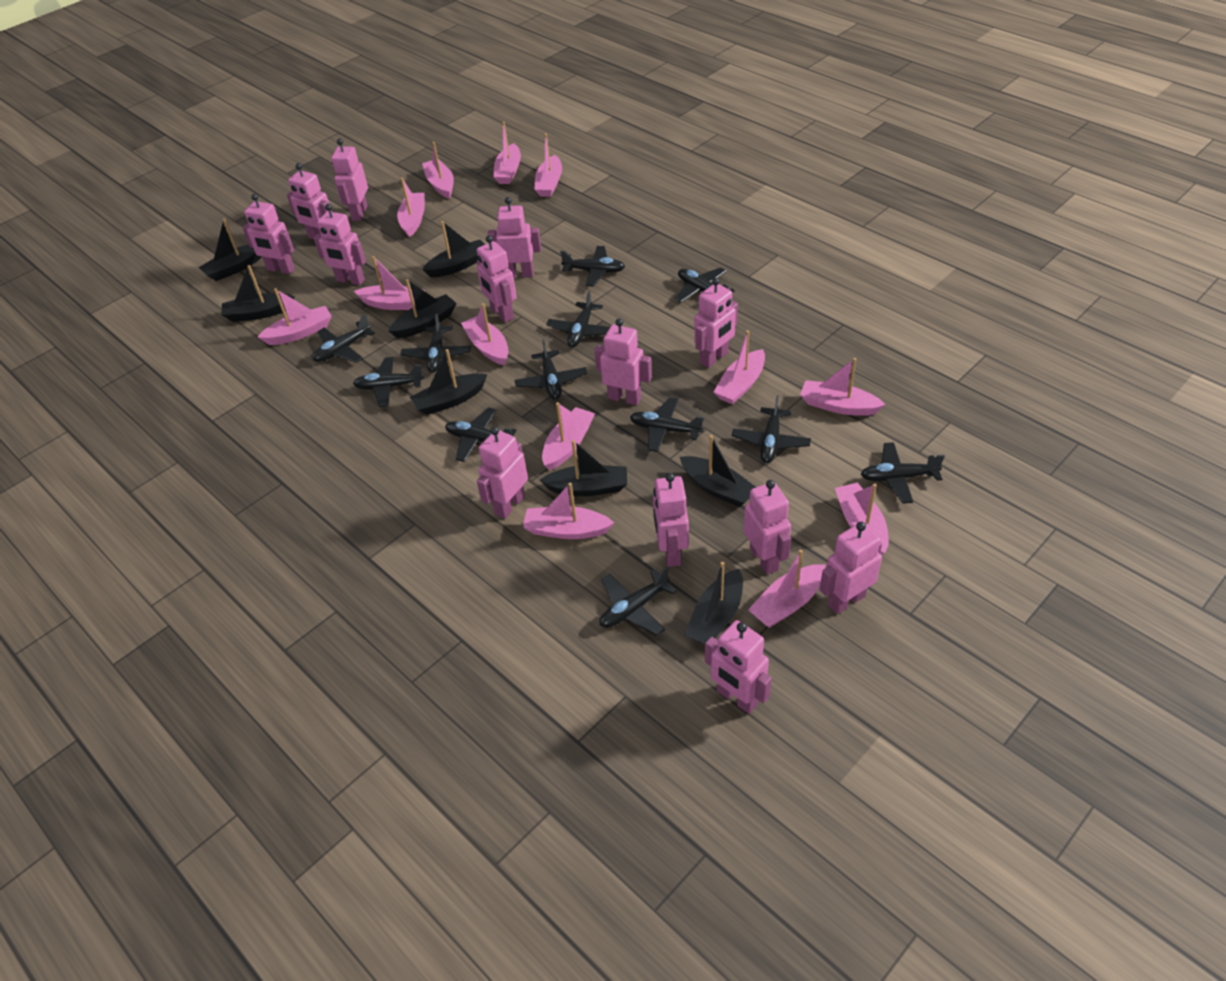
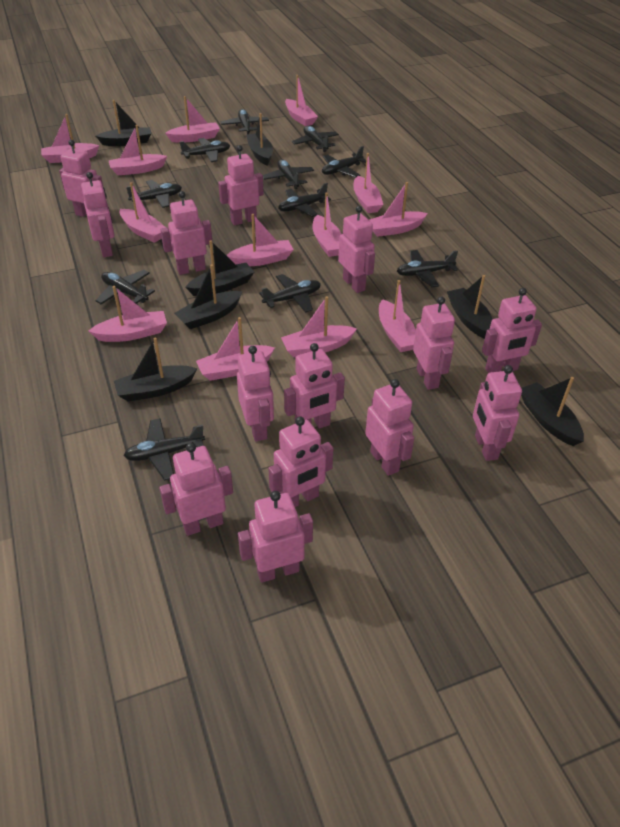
black boat: [199,219,262,281] [221,265,295,322] [388,279,457,338] [410,349,487,415] [422,221,485,277] [540,440,627,496] [680,435,756,507] [685,562,743,645] = 8 -> [96,100,151,146] [114,337,198,402] [174,264,243,329] [186,240,254,296] [246,113,273,166] [447,275,493,339] [521,377,584,446] = 7
black plane: [313,314,375,363] [353,357,424,407] [400,314,471,372] [445,407,517,462] [515,339,587,400] [546,291,610,347] [560,246,625,287] [600,566,677,636] [630,397,704,452] [675,267,735,302] [732,395,811,463] [861,442,945,504] = 12 -> [95,270,155,304] [124,418,205,480] [126,180,182,208] [180,138,230,162] [221,109,269,135] [259,274,321,313] [263,159,314,189] [278,183,331,217] [292,126,339,152] [322,146,366,178] [397,250,458,287] = 11
pink robot: [242,194,295,274] [287,163,332,239] [314,204,366,285] [331,138,368,221] [477,235,517,323] [477,427,528,519] [488,197,541,278] [595,318,652,405] [653,473,689,567] [694,278,738,368] [705,620,772,714] [743,480,791,575] [820,522,882,614] = 13 -> [59,140,103,217] [81,172,115,257] [159,443,233,536] [161,191,213,275] [218,145,264,226] [237,346,274,442] [238,491,313,583] [268,416,333,507] [284,343,345,428] [338,206,375,293] [365,379,414,476] [413,296,455,390] [473,365,522,461] [482,288,542,373] = 14

